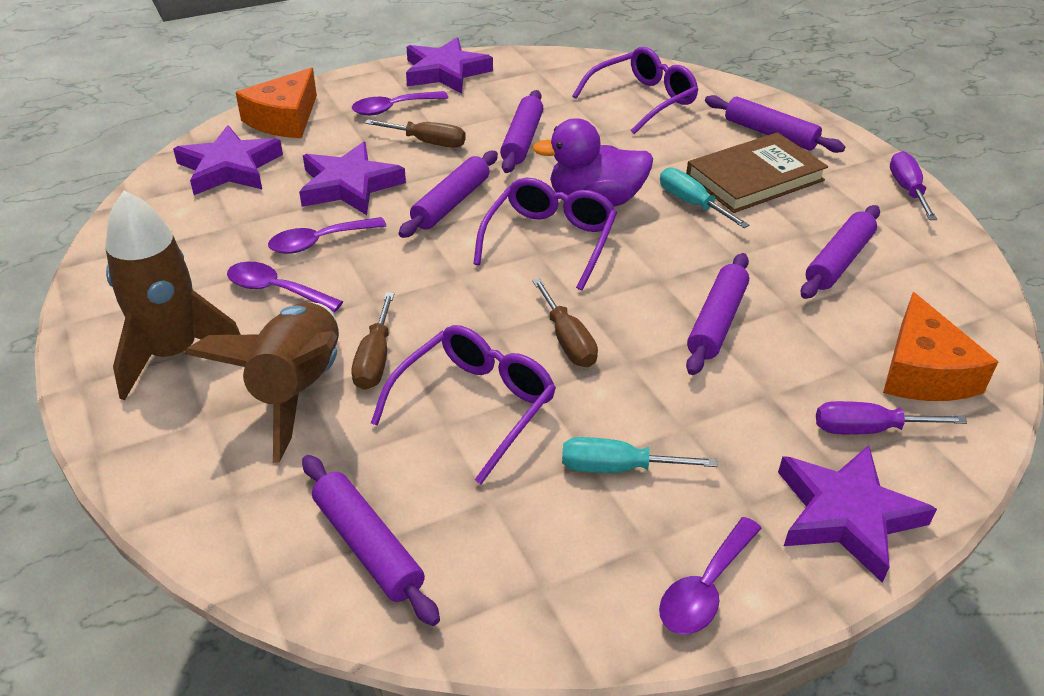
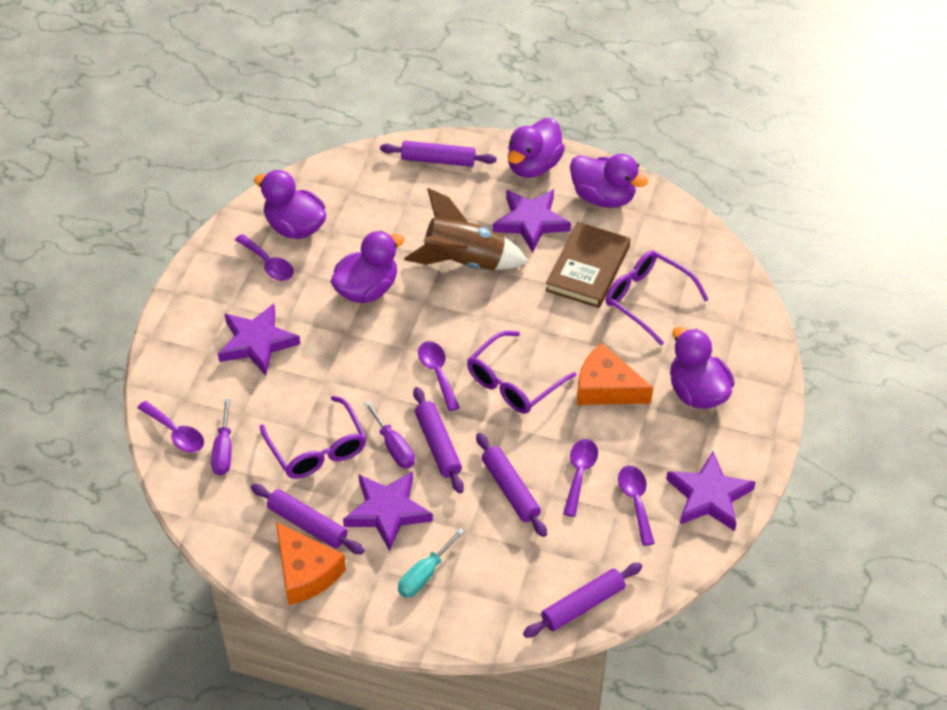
brown rocket: [105,190,241,401] [184,302,339,463] = 2 -> [404,188,528,270] = 1
brown screwdriver: [351,292,394,390] [365,119,466,148] [532,278,598,367] = 3 -> none = 0
purple duck: [533,118,653,207] = 1 -> [254,170,326,239] [331,231,404,303] [508,118,565,178] [570,154,648,208] [670,327,735,409] = 5
purple rolling pin: [302,455,440,626] [399,151,498,238] [500,90,543,173] [686,253,749,375] [705,95,846,153] [801,205,880,299] = 6 -> [251,484,364,554] [380,141,497,167] [413,387,464,493] [476,433,547,537] [523,563,642,638] = 5
purple spoon: [227,262,343,312] [268,217,386,254] [352,91,448,116] [659,517,762,635] = 4 -> [137,401,204,453] [235,234,294,281] [418,341,460,411] [563,439,598,517] [618,466,655,546] = 5
turquoise screwdriver: [562,437,718,473] [660,168,749,228] = 2 -> [398,528,465,597] = 1

